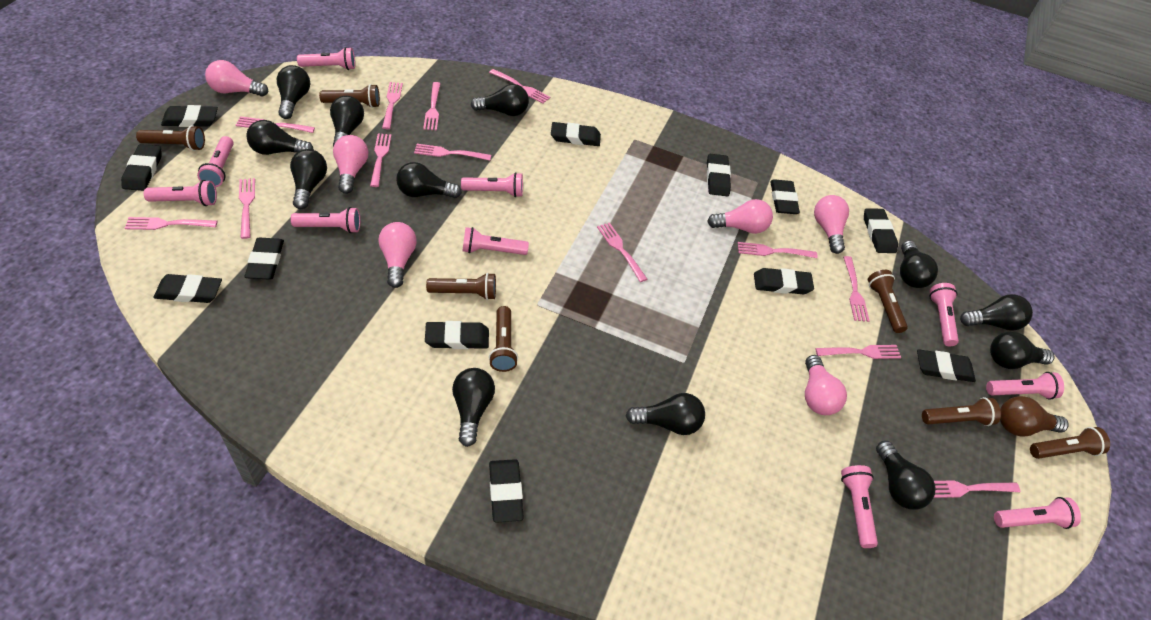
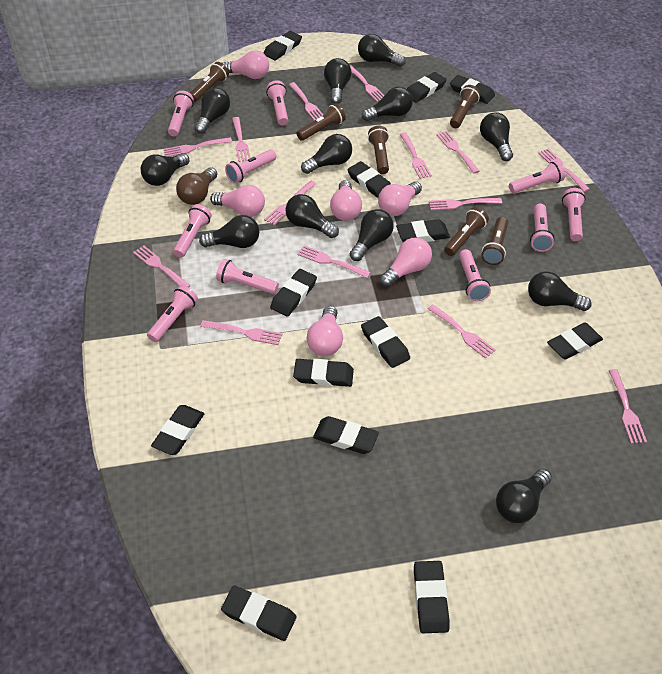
black eraser: [121,144,162,191] [154,274,222,303] [161,105,218,127] [244,238,284,280] [425,321,489,349] [489,459,524,523] [551,122,601,146] [707,154,731,196] [754,268,814,294] [770,179,800,214] [864,208,898,253] [917,349,976,382] = 12 -> [151,405,204,455] [221,585,297,641] [264,31,302,60] [270,269,317,316] [293,359,354,387] [313,416,379,454] [347,161,391,198] [361,316,410,368] [396,219,450,242] [407,72,447,103] [414,561,449,633] [450,75,495,104] [547,322,603,360] = 13
brown flashlight: [136,125,205,151] [319,84,380,108] [426,273,496,300] [489,306,518,372] [868,270,908,333] [922,397,1001,426] [1030,427,1110,459] = 7 -> [190,62,229,102] [297,103,346,141] [368,126,389,174] [444,207,489,256] [450,85,480,128] [482,217,508,265] = 6
pink fork: [125,217,217,230] [236,116,315,133] [239,178,255,239] [370,134,392,187] [382,82,403,129] [414,144,491,161] [423,82,441,131] [489,69,550,104] [597,222,647,282] [738,242,817,258] [815,345,901,359] [843,256,869,322] [934,480,1020,498] = 13 -> [133,246,190,287] [164,137,232,157] [200,320,282,345] [232,117,251,162] [264,180,317,226] [289,82,323,121] [298,246,371,278] [350,65,385,102] [400,133,432,179] [428,304,496,359] [429,198,502,210] [436,131,479,174] [538,149,590,192] [609,369,647,444] = 14

